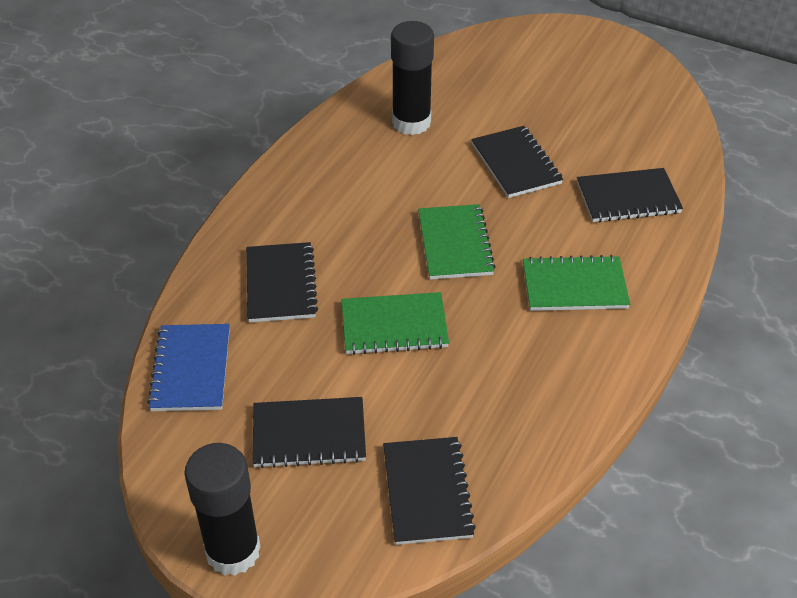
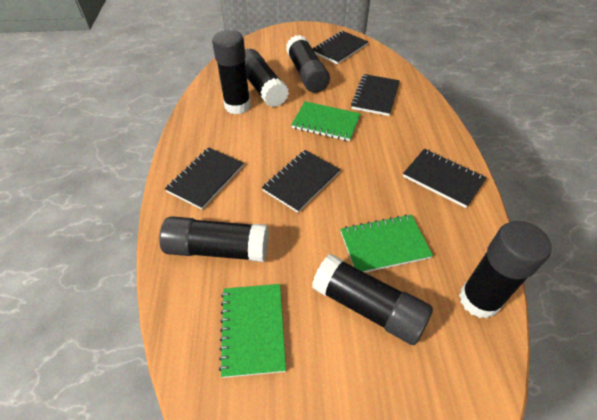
black glue stick: [184,443,261,576] [391,21,434,135] = 2 -> [159,216,269,262] [212,30,251,114] [245,49,289,107] [286,35,330,93] [312,254,433,345] [459,221,551,319] = 6
blue notebook: [147,324,230,411] = 1 -> none = 0

